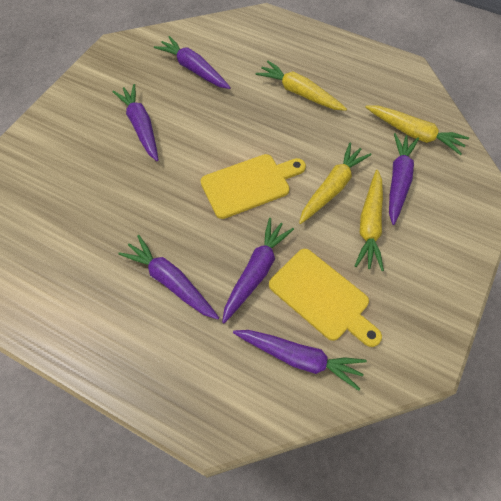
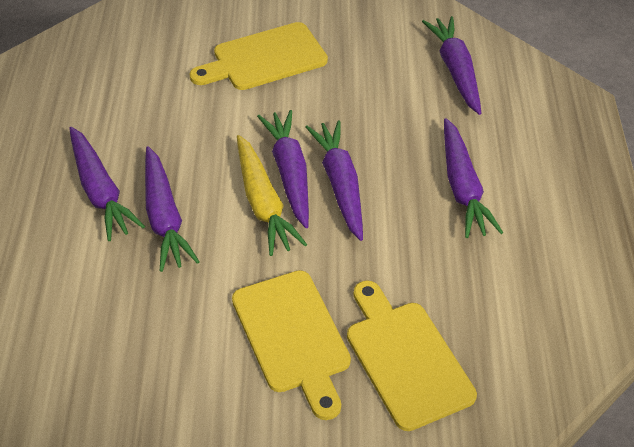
yellow carrot: [256,61,347,111] [299,143,372,224] [355,170,384,271] [365,105,469,155] = 4 -> [237,135,307,256] = 1
yellow cutting board: [201,154,306,219] [269,249,382,347] = 2 -> [190,22,328,90] [232,270,351,420] [347,280,477,431] = 3

